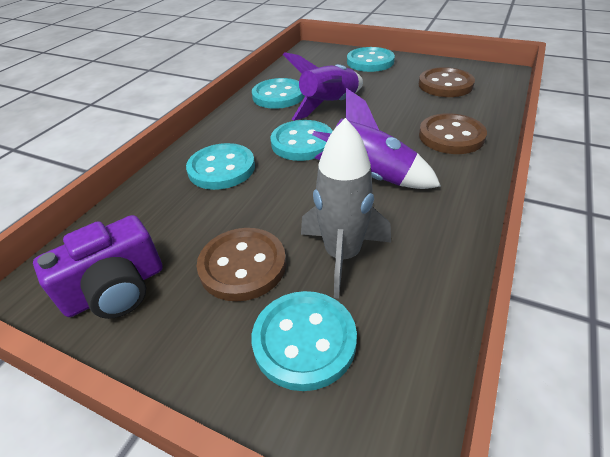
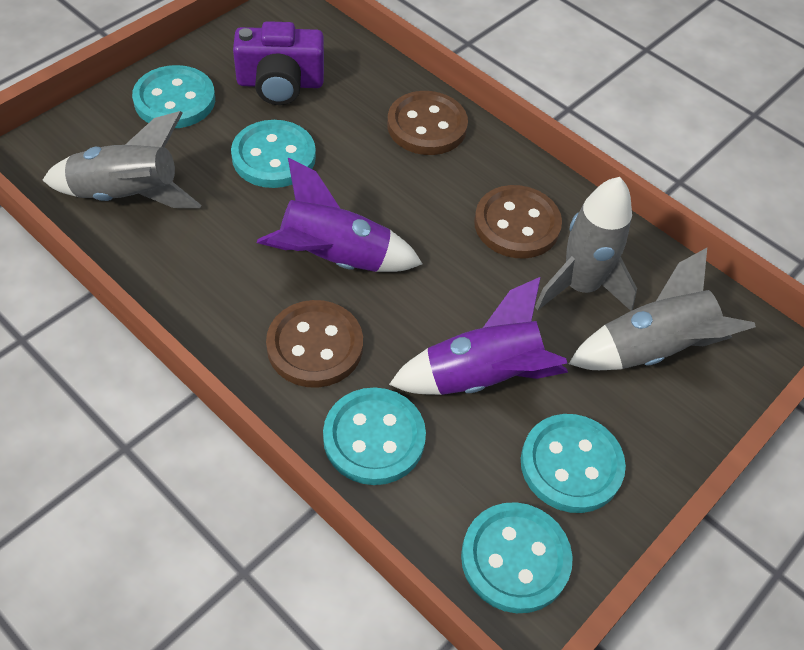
grey rocket: [301,118,391,299] = 1 -> [43,111,202,208] [535,177,637,311] [569,248,756,370] = 3

